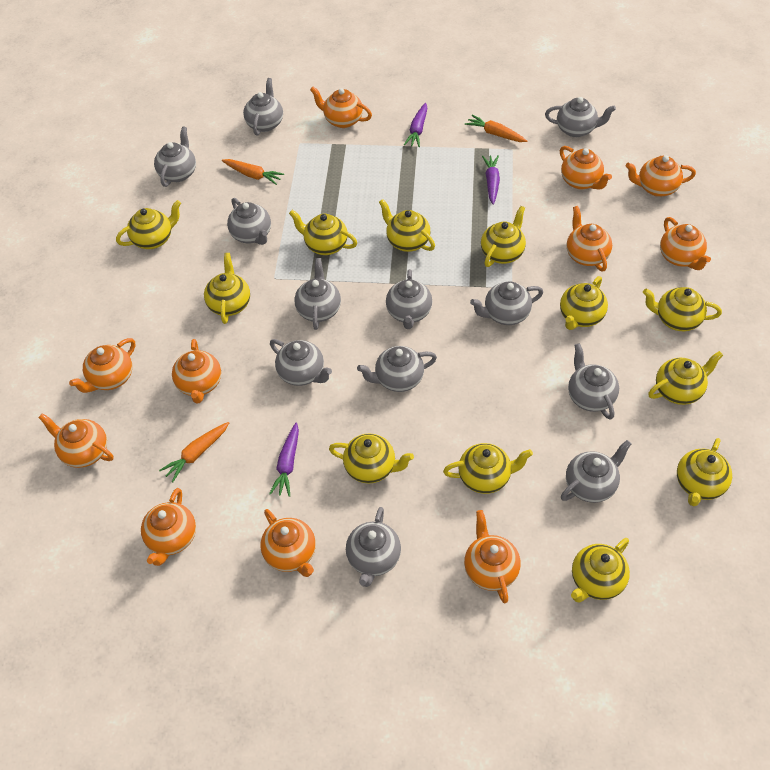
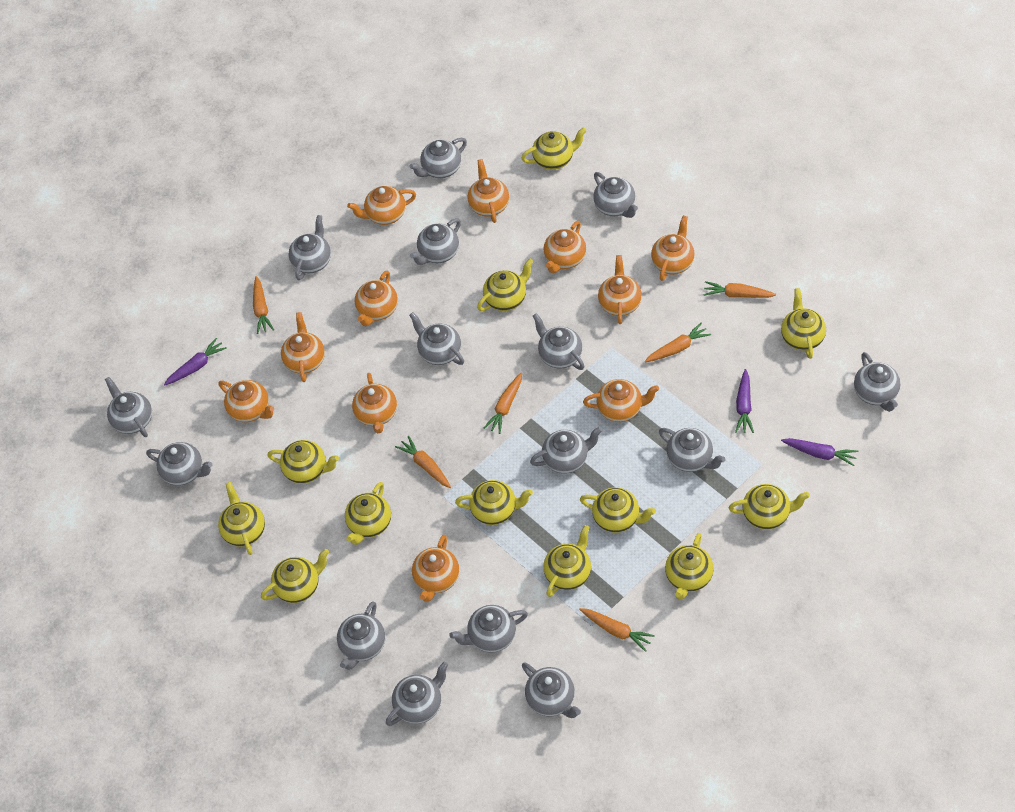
grey teapot: [154,126,196,187] [227,198,271,245] [243,78,283,136] [270,339,332,386] [294,258,341,330] [346,507,401,587] [357,346,437,392] [386,269,432,329] [470,281,543,325] [545,97,616,137] [561,440,631,503] [568,343,619,420] = 12 -> [105,377,152,437] [146,442,212,486] [289,215,331,280] [337,601,385,670] [386,662,448,726] [409,138,467,178] [409,312,464,365] [410,218,461,265] [449,605,528,653] [522,662,581,718] [530,427,602,474] [533,313,584,370] [593,172,638,218] [659,428,726,472] [854,352,900,412] = 15
orange carrot: [159,422,229,482] [222,159,284,185] [465,115,527,142] = 3 -> [253,276,274,334] [395,435,451,488] [484,372,522,434] [579,608,655,652] [645,323,711,362] [703,281,776,298] = 6

